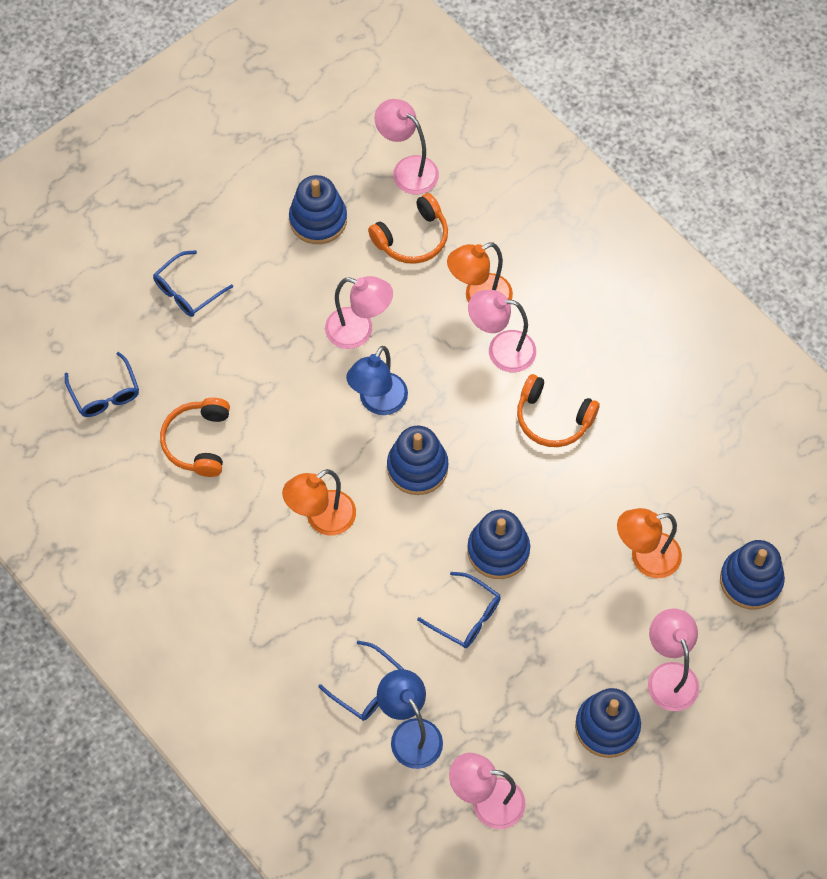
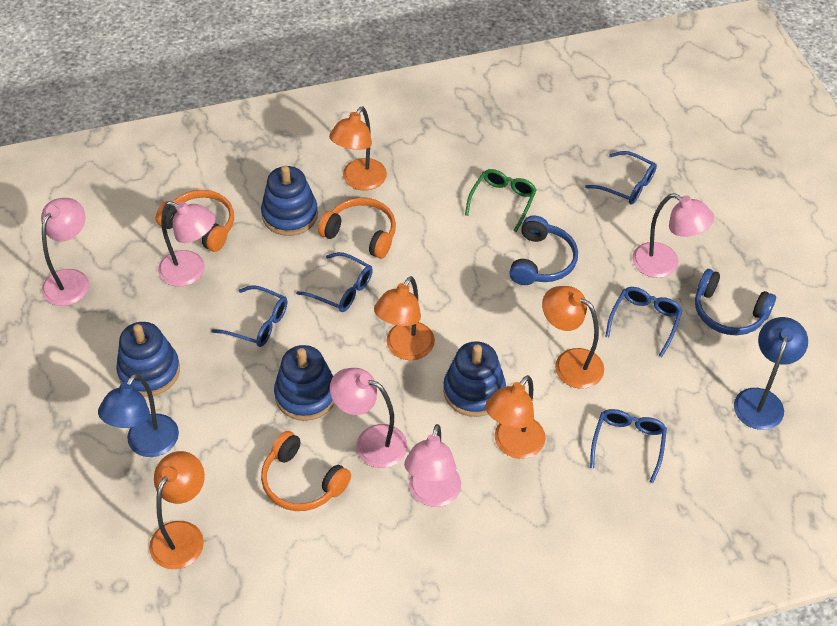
blue glasses: [65,352,139,417] [153,250,233,317] [319,641,404,721] [417,572,501,648] = 4 -> [211,286,287,347] [296,252,373,312] [585,151,657,204] [590,409,667,483] [605,287,683,357] = 5
blue headphones: none = 0 -> [509,215,578,285] [695,269,776,335] = 2
blue stacking toy: [289,175,347,244] [387,426,448,495] [468,510,530,579] [575,688,641,758] [720,540,785,609] = 5 -> [116,322,180,397] [261,166,318,236] [274,345,334,421] [443,341,506,417] = 4
green glasses: none = 0 -> [465,169,537,232] = 1
orange lamp: [282,469,356,535] [447,243,513,303] [617,508,682,578] = 3 -> [149,451,205,569] [329,107,387,191] [374,276,435,360] [485,375,546,459] [542,286,604,389] = 5

